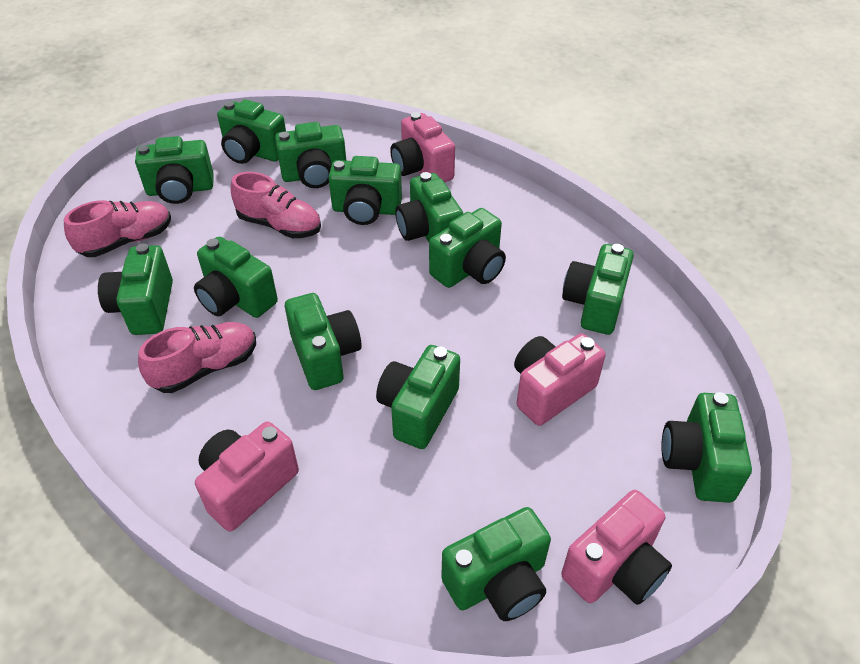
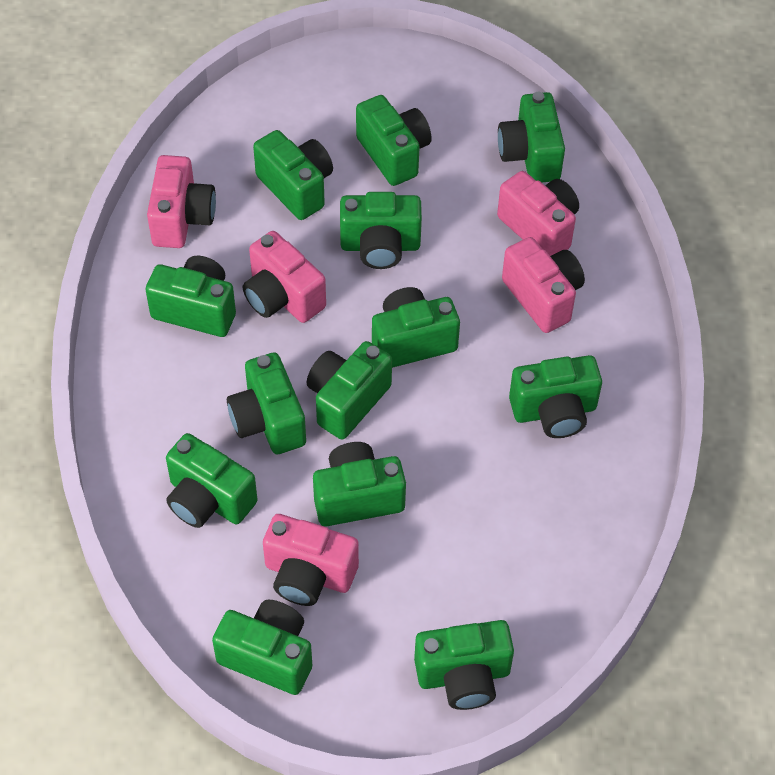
pink camera: [195,422,299,531] [390,112,455,182] [514,333,606,426] [561,490,672,605] = 4 -> [147,155,216,248] [243,231,326,323] [263,514,359,606] [497,171,579,256] [502,237,585,333] = 5
pink shoe: [64,200,171,257] [138,322,256,393] [230,172,321,238] = 3 -> none = 0

